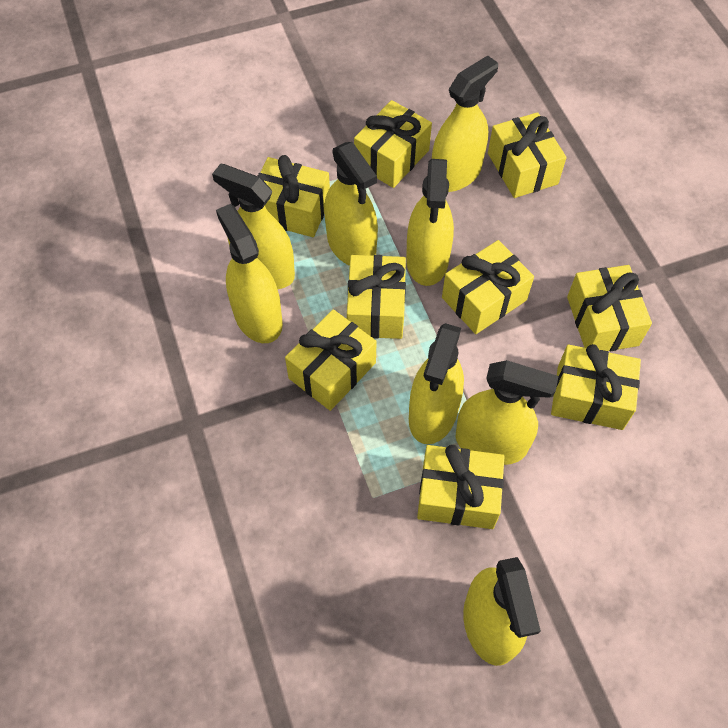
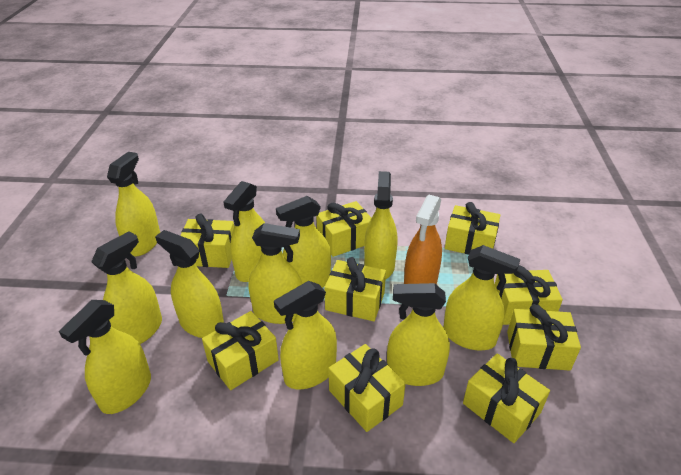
orange spray bottle: none = 0 -> [404,195,442,284] = 1
yellow spray bottle: [212,164,295,289] [216,204,283,343] [324,142,378,266] [406,159,454,286] [409,323,464,444] [432,56,498,192] [456,360,559,465] [463,557,541,666] = 8 -> [59,300,151,414] [91,231,162,344] [107,152,160,257] [155,230,224,338] [223,181,265,282] [249,223,302,324] [274,281,337,389] [276,196,331,288] [364,171,397,280] [387,283,450,386] [443,245,520,351] = 11

